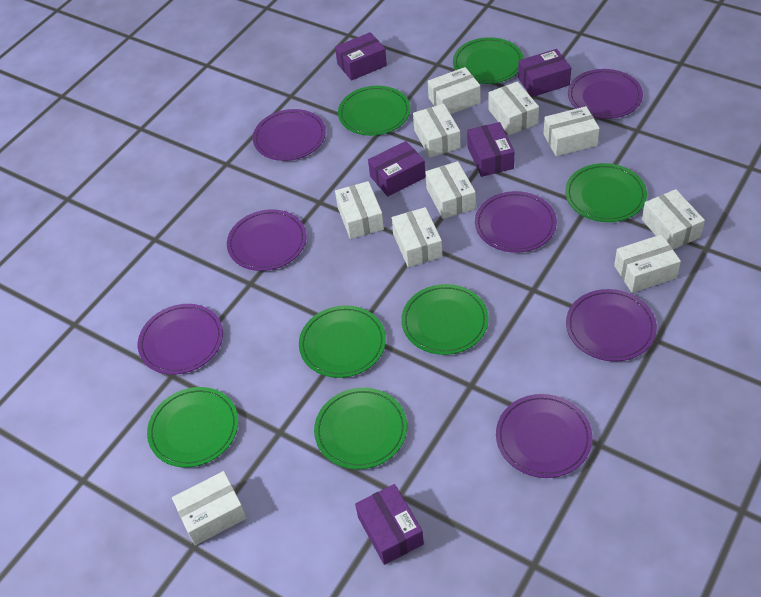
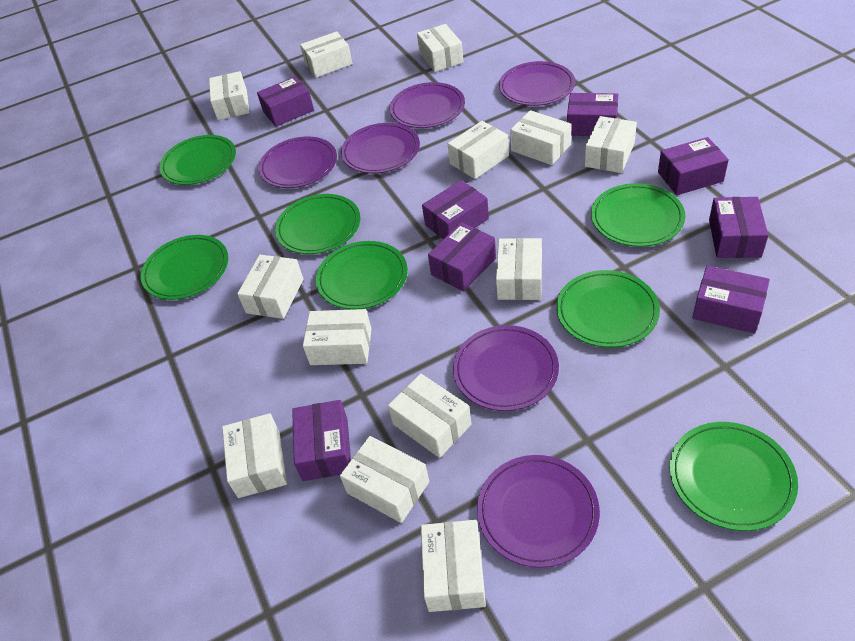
purple box: [335,32,387,81] [355,484,424,565] [368,141,426,196] [467,122,514,177] [518,49,571,97] = 5 -> [257,76,314,127] [292,400,351,481] [422,180,489,239] [428,222,496,291] [567,93,618,136] [658,137,729,195] [692,265,770,334] [709,197,768,258] = 8
purple plate: [138,304,223,375] [227,210,307,271] [253,109,326,161] [475,191,557,253] [496,394,592,478] [566,289,657,362] [568,69,643,119] = 7 -> [259,136,337,188] [341,123,420,174] [390,82,465,128] [453,325,559,411] [477,455,600,568] [499,61,575,106] = 6
white box: [172,471,247,545] [335,181,384,239] [391,207,443,267] [413,104,461,158] [425,161,476,219] [428,67,481,114] [488,81,539,135] [543,106,600,156] [614,234,681,293] [642,189,705,249] = 10 -> [209,71,249,120] [222,413,287,498] [237,255,304,319] [300,31,352,78] [303,309,372,365] [340,436,429,523] [388,374,471,458] [417,24,464,72] [421,520,486,612] [448,121,509,179] [496,238,542,300] [510,110,572,165] [585,116,637,173] = 13

